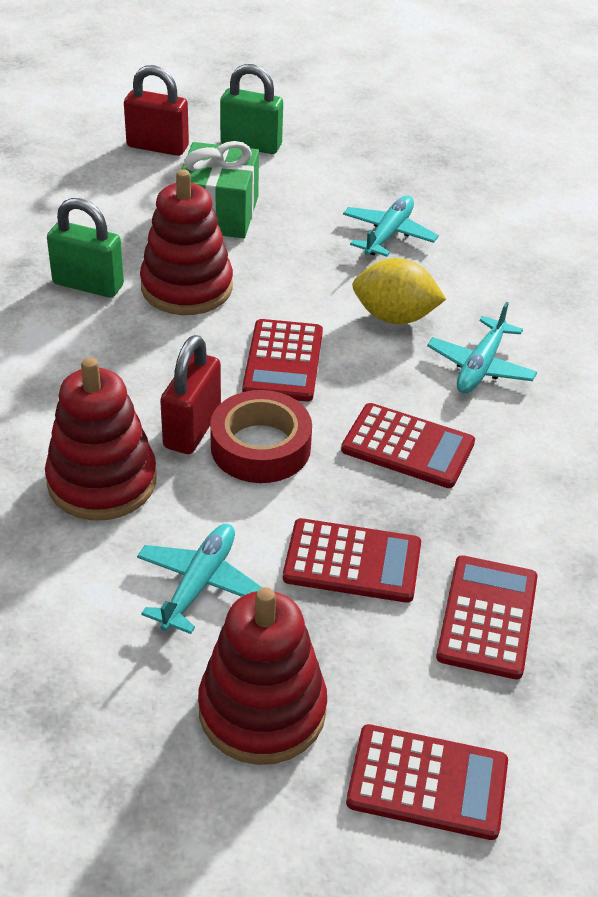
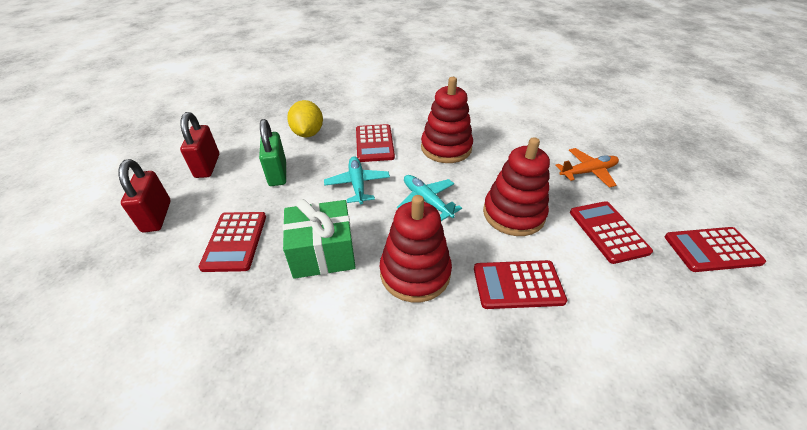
green padlock: [47,198,124,298] [220,64,283,154] = 2 -> [259,119,286,186] = 1
orange plane: none = 0 -> [555,148,619,188] = 1
red tape: [210,390,312,483] = 1 -> none = 0
turquoise plane: [137,524,263,634] [343,196,439,257] [427,302,537,394] = 3 -> [324,156,390,204] [397,175,462,221] = 2

